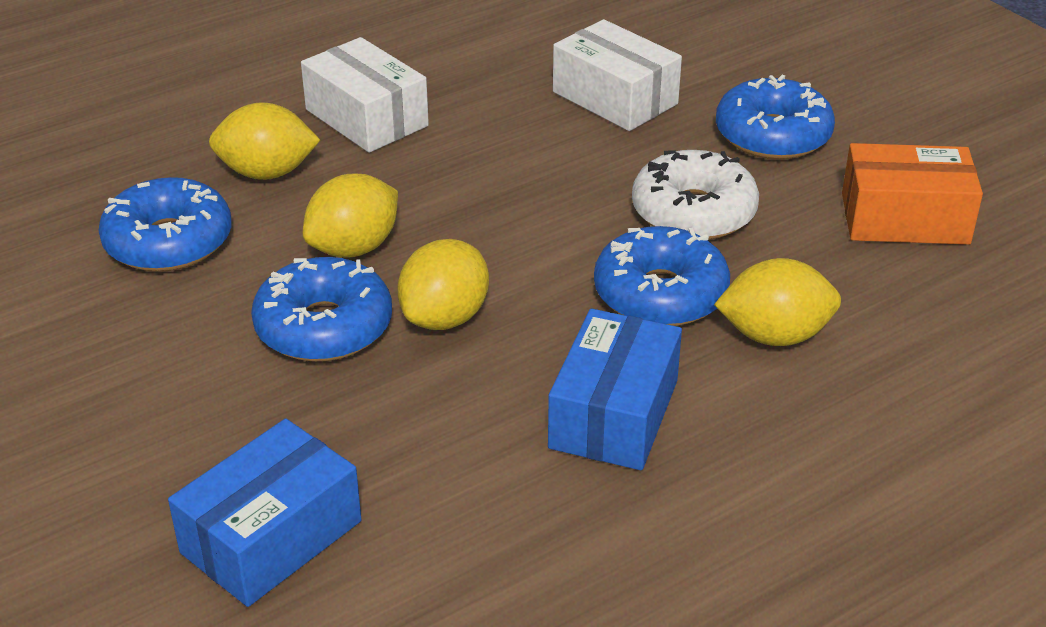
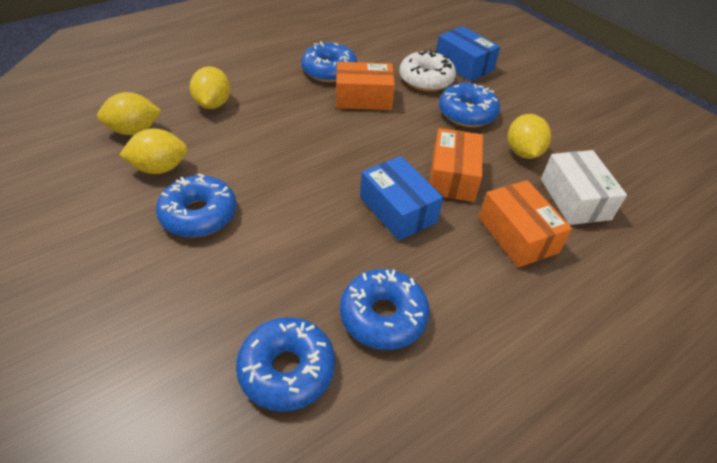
blue donut: [99,177,231,272] [251,257,392,362] [594,226,730,326] [716,75,835,160] = 4 -> [156,174,237,237] [236,317,335,412] [301,41,357,82] [340,269,430,350] [439,83,500,127] = 5
orange box: [842,143,983,245] = 1 -> [336,62,395,110] [430,128,483,202] [479,180,572,267] = 3
white box: [301,37,429,153] [553,19,682,131] = 2 -> [541,150,627,225] = 1

